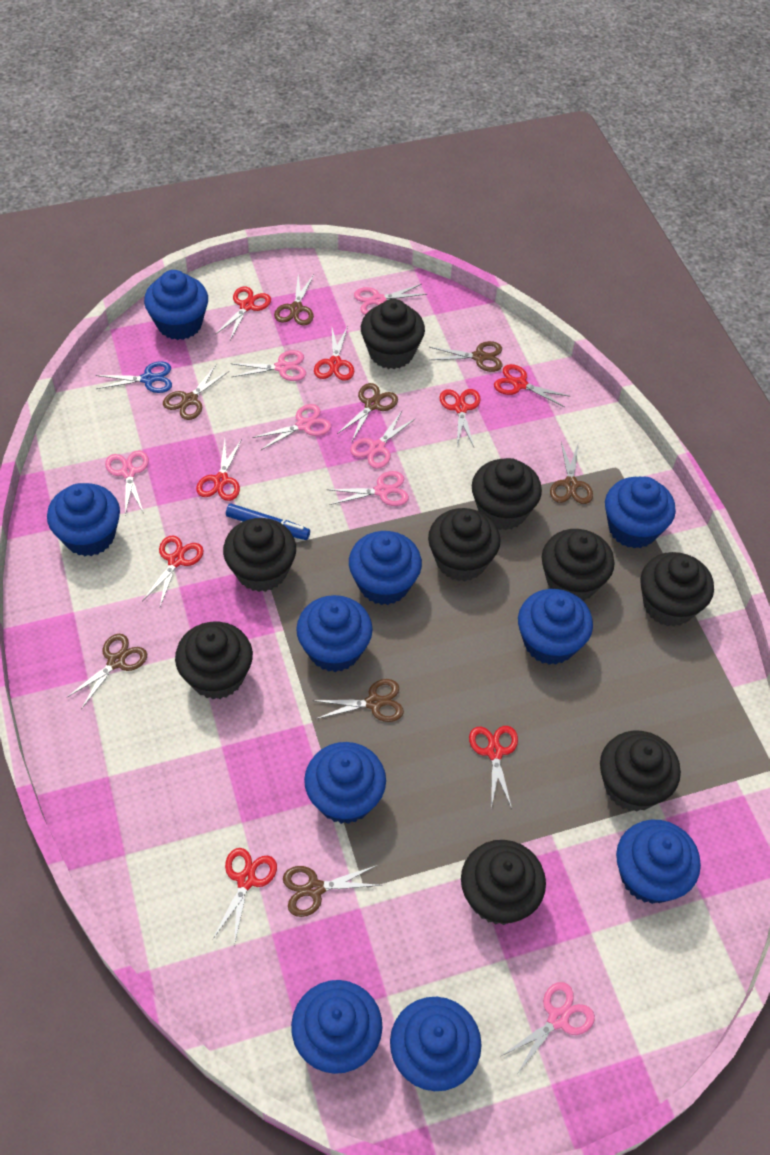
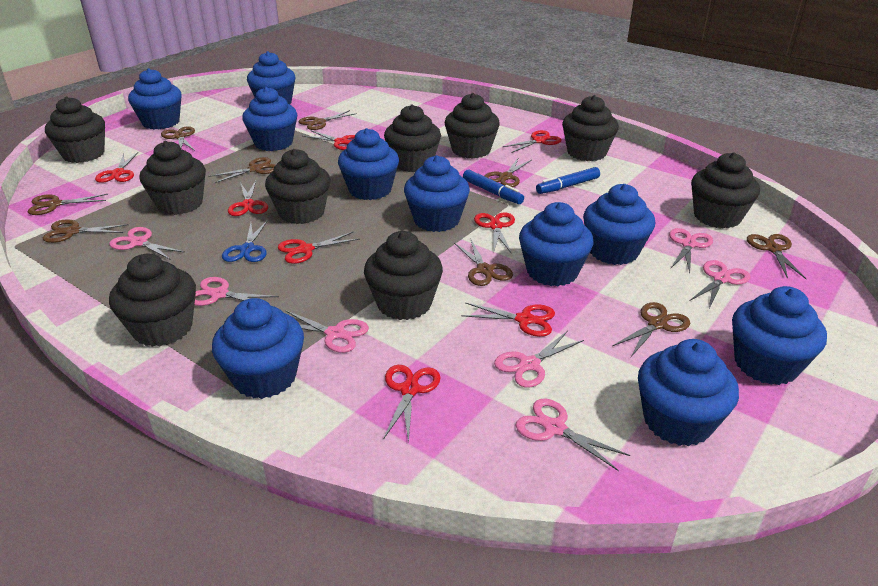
blue marker: [226,504,310,540] = 1 -> [463,170,524,204] [536,167,600,194] = 2
brown scissors: [66,634,147,709] [163,365,229,420] [274,274,314,326] [283,865,381,917] [312,679,404,722] [337,383,398,441] [430,341,502,372] [550,442,593,504] = 8 -> [28,194,108,215] [43,219,129,243] [161,126,195,151] [209,157,275,183] [299,110,357,130] [454,240,513,286] [484,157,531,187] [612,302,690,357] [747,234,807,279] = 9

